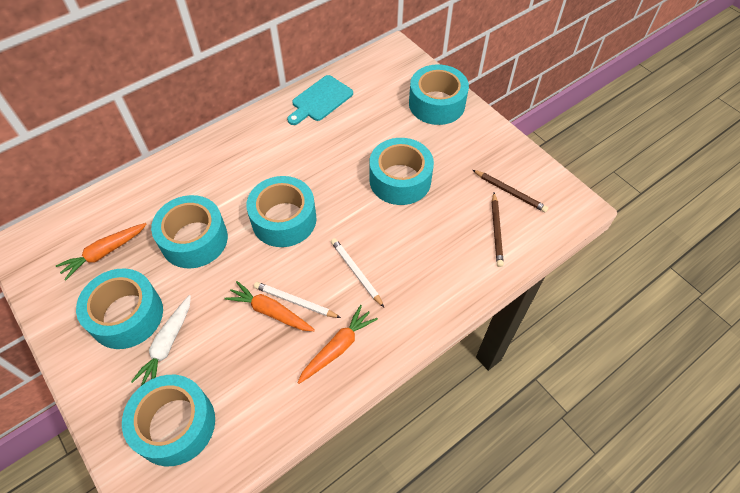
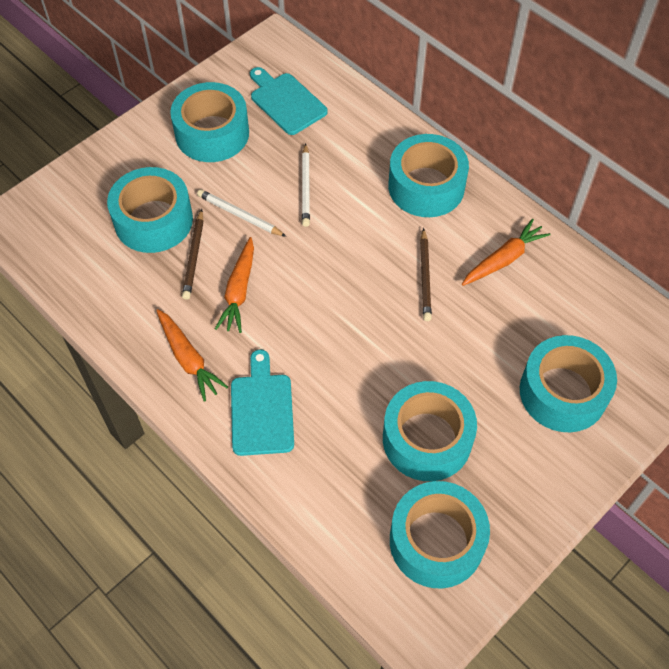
turquoise cutting board: [287,75,353,125] = 1 -> [231,350,294,456] [250,67,328,135] = 2
white carrot: [131,295,191,386] = 1 -> none = 0

